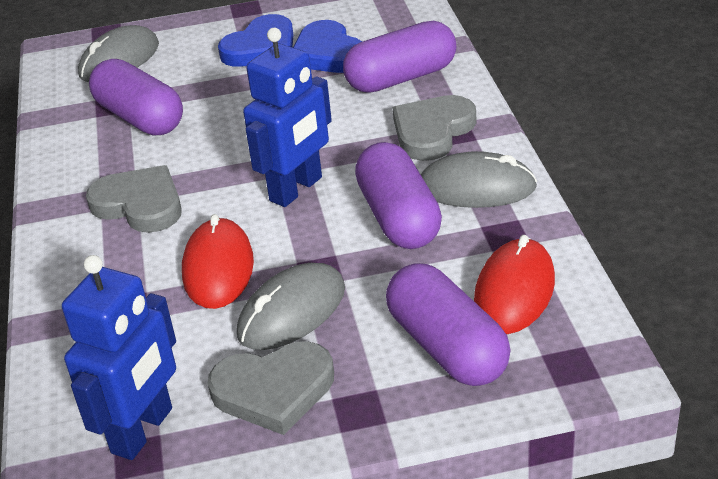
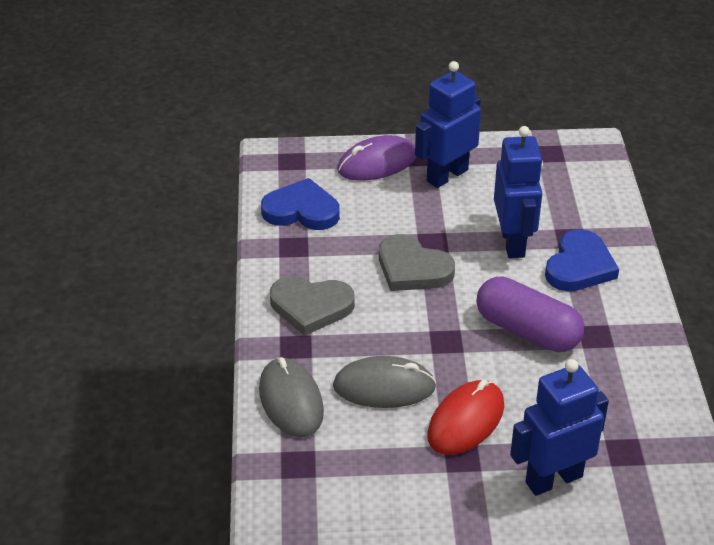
blue robot: [62,255,176,460] [243,28,332,207] = 2 -> [415,61,481,188] [494,126,543,258] [510,359,609,496] = 3
grey heart: [86,165,182,233] [208,341,334,435] [393,95,476,161] = 3 -> [270,276,355,336] [379,234,455,291] = 2
grey mouse: [78,25,159,82] [237,263,345,350] [421,151,537,208] = 3 -> [259,357,324,437] [333,356,436,408] = 2
purple capsule: [89,59,183,135] [343,21,456,93] [355,142,442,249] [386,263,511,386] = 4 -> [476,276,584,352] = 1
purple mouse: none = 0 -> [337,135,416,181] = 1
red mouse: [182,214,254,309] [474,235,555,334] = 2 -> [427,380,504,455] = 1

